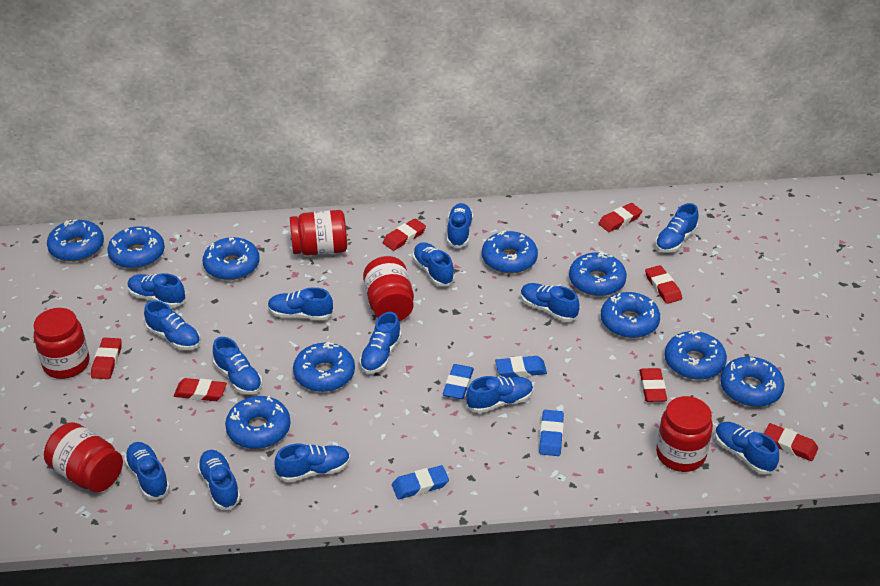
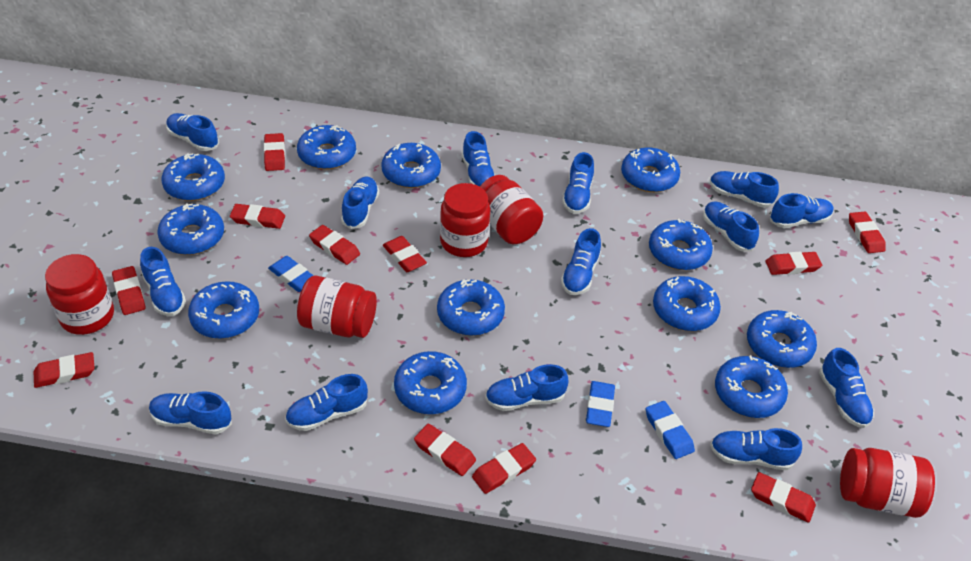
blue donut: [47,219,104,262] [107,226,165,269] [203,237,260,280] [225,396,290,449] [293,342,355,392] [482,230,538,274] [569,252,627,296] [601,292,660,338] [665,331,727,380] [720,357,785,407] = 10 -> [157,204,224,255] [162,153,225,201] [188,281,259,339] [297,125,356,170] [381,143,441,188] [394,351,467,414] [437,279,505,336] [621,147,680,192] [649,219,713,270] [653,276,721,331] [715,355,788,418] [747,310,817,368] = 12
blue eraser: [392,465,449,499] [443,364,474,399] [495,356,547,378] [539,410,564,456] = 4 -> [268,256,314,292] [586,381,615,427] [646,401,695,459] = 3
red eraser: [91,338,122,379] [174,378,227,401] [383,219,426,251] [598,203,642,232] [639,368,667,402] [645,265,682,304] [764,423,818,461] = 7 -> [34,352,95,388] [112,266,146,315] [230,204,285,229] [264,133,285,171] [309,225,360,265] [383,236,427,272] [414,424,476,476] [472,443,536,494] [751,472,816,523] [766,252,822,275] [849,212,886,253] = 11

